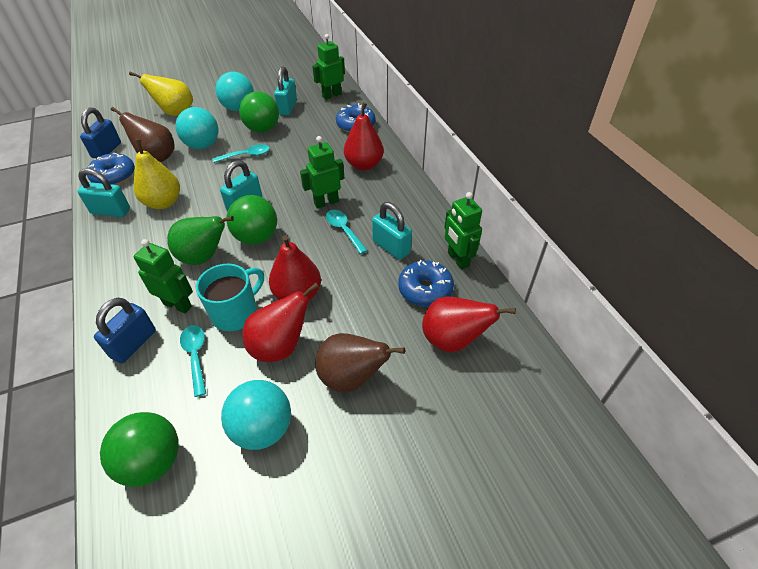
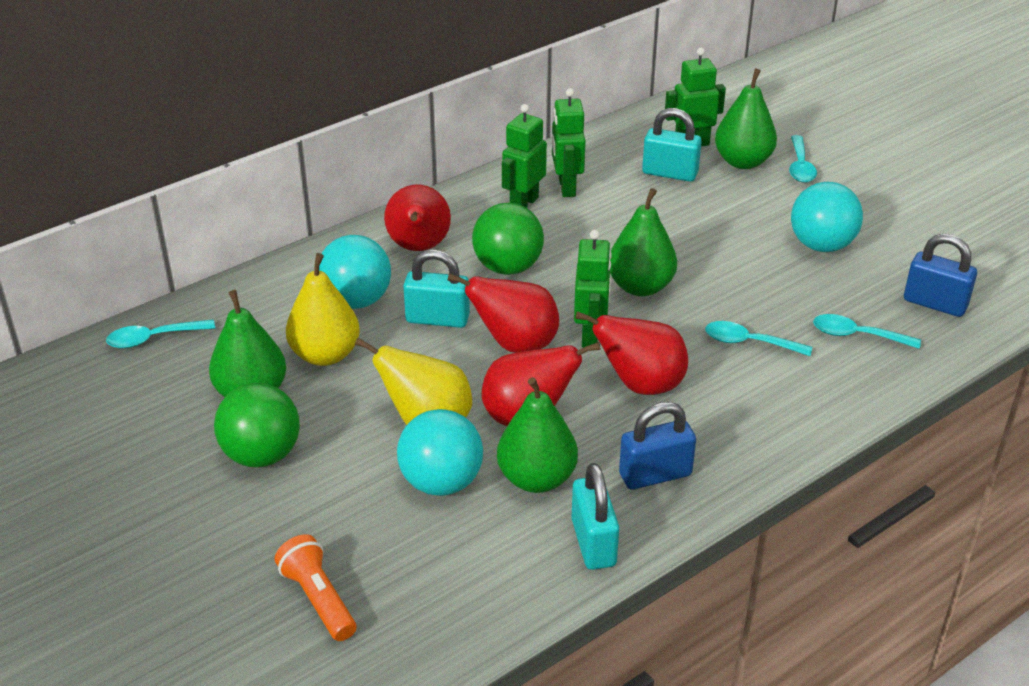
blue donut: [87,153,135,185] [336,103,375,133] [398,260,454,307] = 3 -> none = 0
brown pear: [111,107,175,162] [315,333,405,393] = 2 -> none = 0
green ball: [100,412,179,487] [226,195,277,245] [239,91,279,133] = 3 -> [214,383,300,467] [472,203,544,275] = 2
green pear: [167,216,234,265] = 1 -> [209,290,286,397] [497,377,578,493] [610,188,677,296] [715,69,777,169] = 4
orange flashlight: none = 0 -> [275,534,356,641] = 1
turquoise mug: [196,264,264,331] = 1 -> none = 0
turquoise padlock: [77,168,130,217] [220,160,262,211] [274,66,297,116] [372,202,412,260] = 4 -> [403,250,470,328] [571,463,619,570] [642,108,702,182] = 3
turquoise spoon: [180,325,206,397] [212,144,270,163] [326,210,368,254] = 3 -> [106,320,215,348] [705,321,812,356] [789,135,817,183] [813,314,921,349] = 4

